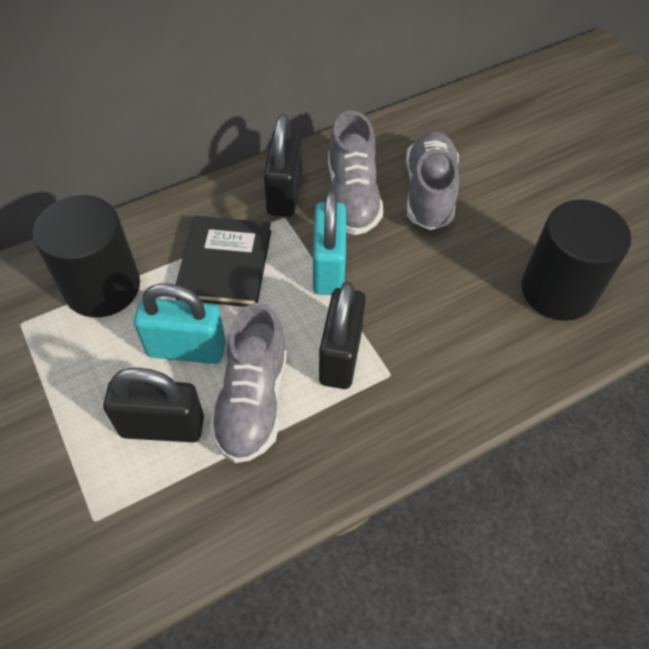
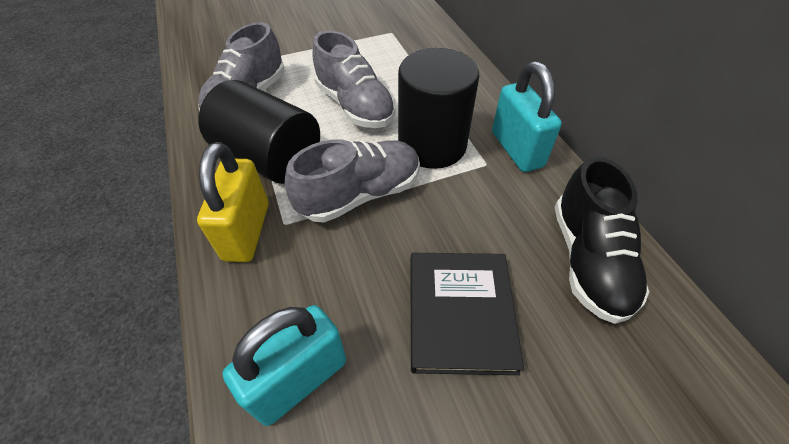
black padlock: [103,368,204,443] [264,114,302,217] [319,281,366,389] = 3 -> none = 0
black shoe: none = 0 -> [555,157,650,324] = 1
yellow padlock: none = 0 -> [197,142,269,262] = 1

